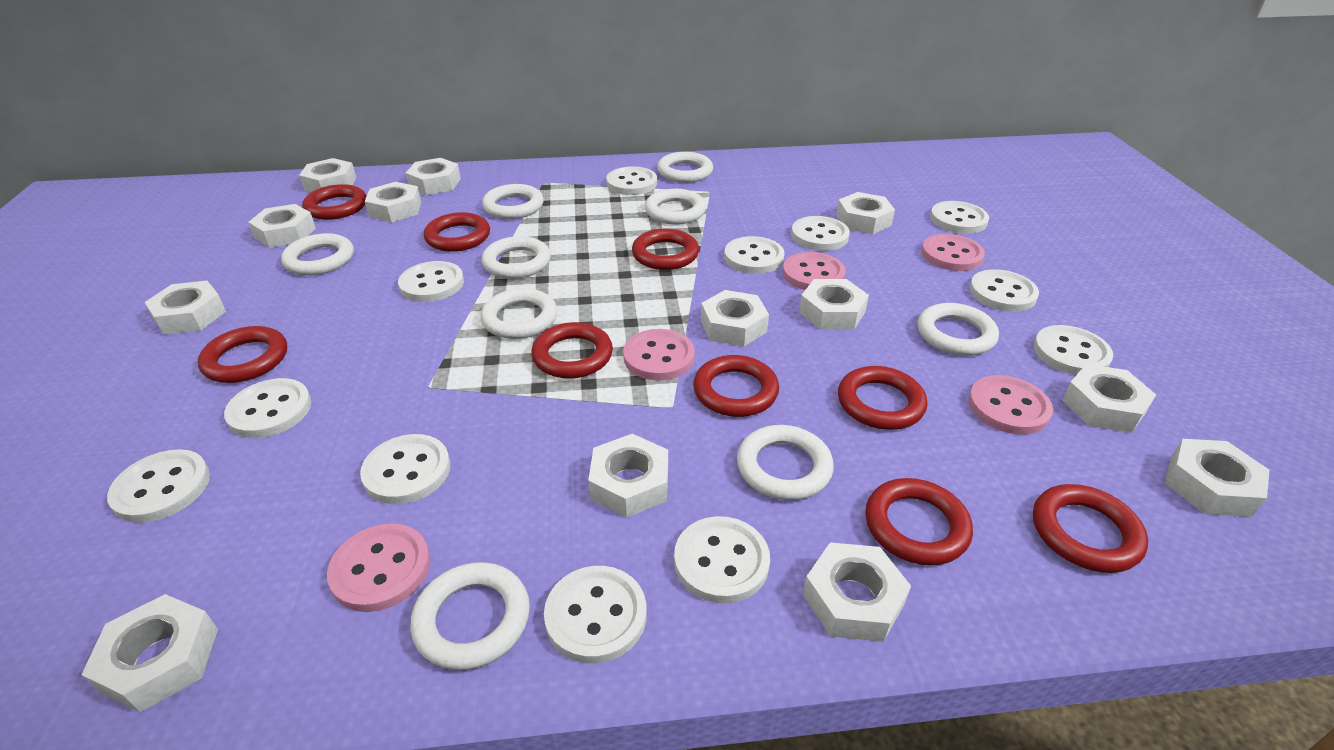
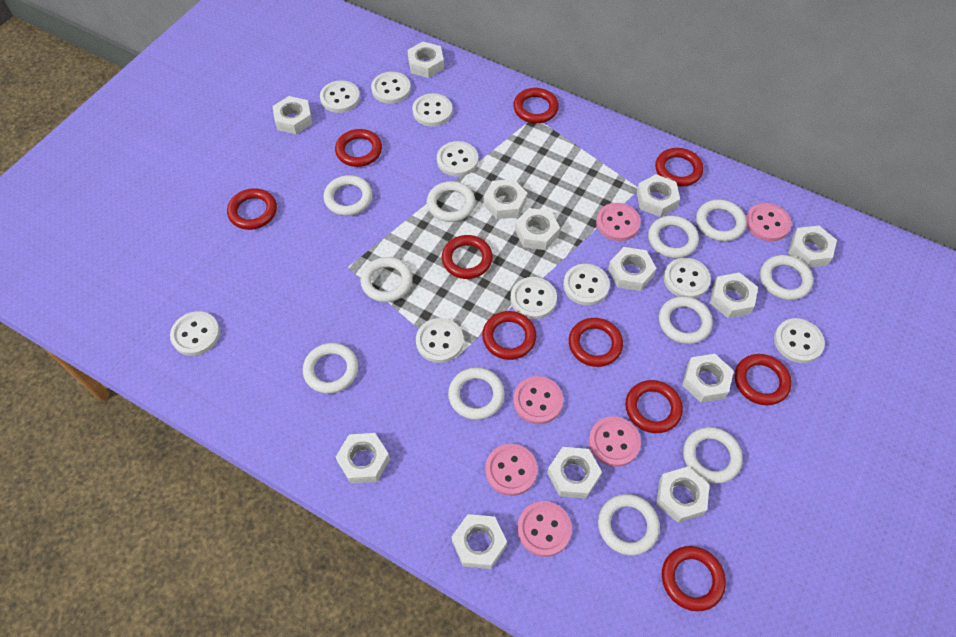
pink button: [327,523,431,612] [623,329,695,380] [783,252,846,290] [921,234,985,271] [968,375,1053,435] = 5 -> [485,444,538,496] [513,376,563,424] [517,501,572,557] [589,416,641,467] [596,203,641,241] [746,203,791,241] = 6
red ring: [198,326,287,383] [302,184,367,220] [424,212,490,252] [531,322,613,379] [632,229,699,270] [693,355,779,417] [838,366,927,430] [865,478,973,565] [1033,484,1148,573] = 9 -> [227,188,277,230] [335,129,382,167] [442,235,493,279] [482,311,537,360] [513,88,559,123] [569,318,623,367] [625,380,683,433] [655,148,703,187] [662,546,726,611] [735,354,792,405] = 10
white button: [107,449,210,523] [224,378,311,438] [360,434,450,504] [398,261,464,302] [544,566,647,663] [606,166,657,195] [674,516,770,603] [724,236,784,274] [791,216,850,251] [930,201,989,234] [969,269,1039,312] [1034,325,1113,375] = 12 -> [170,311,220,356] [320,80,360,113] [371,72,411,104] [412,93,453,126] [416,318,464,363] [437,141,478,177] [510,277,557,319] [563,264,610,305] [664,258,711,298] [774,318,825,363] = 10
white ring: [281,233,354,276] [410,562,530,670] [481,288,557,339] [482,184,544,219] [482,236,551,279] [645,189,706,225] [657,152,713,183] [737,425,834,500] [917,303,999,356] = 9 -> [303,343,358,394] [323,175,372,216] [360,257,413,302] [427,181,476,222] [448,367,505,420] [598,494,660,555] [648,215,699,258] [659,296,713,344] [683,427,743,484] [696,199,747,241] [760,255,813,300] = 11

